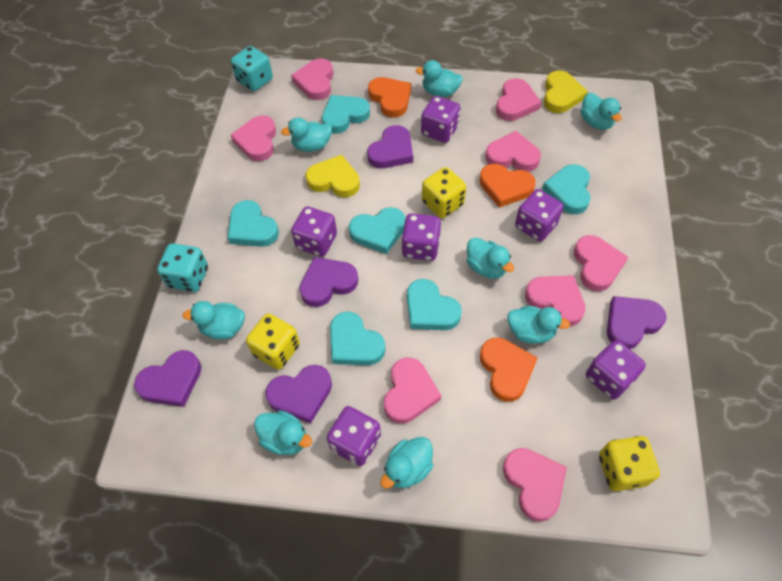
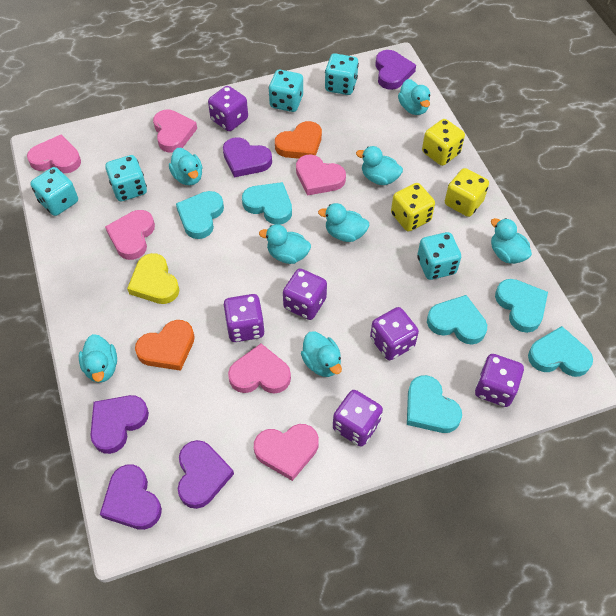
orange heart: [368,77,411,117] [480,164,536,208] [480,338,538,402] = 3 -> [135,320,195,371] [275,121,322,159] = 2
pink heart: [231,115,276,161] [291,58,333,100] [384,358,441,424] [485,131,541,172] [496,78,541,121] [503,448,567,522] [525,275,586,327] [574,235,628,291] = 8 -> [27,134,81,173] [105,210,155,260] [153,110,197,153] [228,344,291,394] [254,424,319,481] [296,154,346,196] = 6
turquoise dice: [157,243,208,292] [231,46,273,91] = 2 -> [30,167,78,216] [105,155,147,201] [269,70,303,112] [325,53,359,95] [417,232,461,280] = 5
yellow heart: [305,155,360,197] [543,71,588,113] = 2 -> [127,253,179,304] = 1

